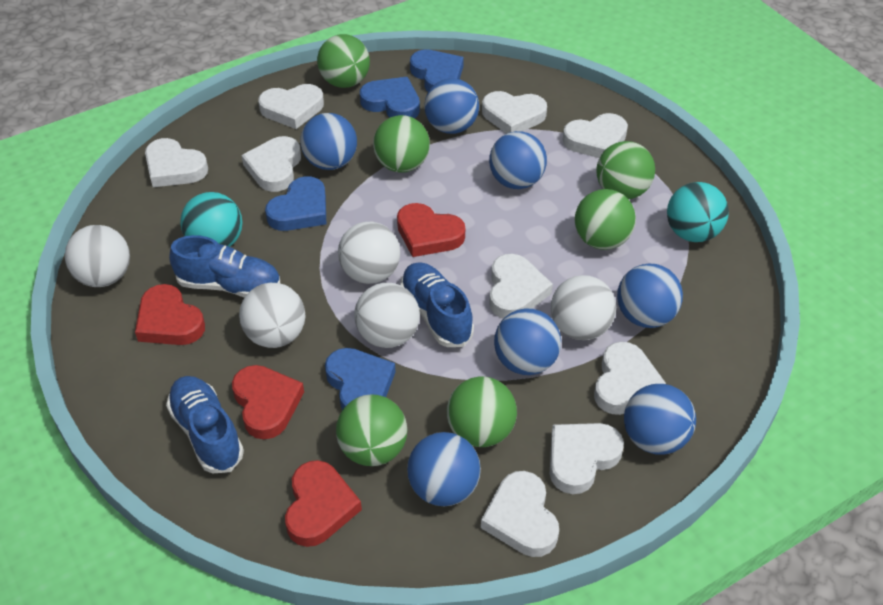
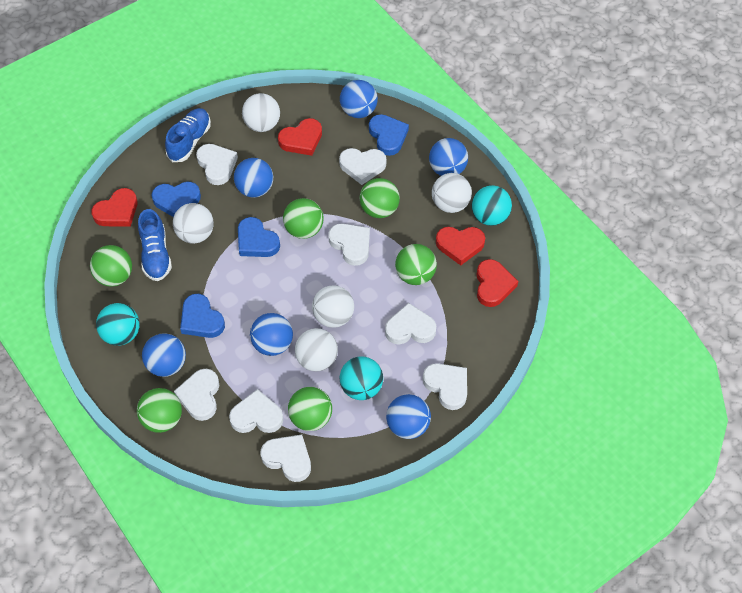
blue ball: [300,113,357,170] [407,432,481,506] [424,78,479,134] [489,131,547,189] [494,308,561,375] [617,263,683,328] [624,384,696,455] = 7 -> [142,333,186,377] [234,158,273,198] [250,313,293,356] [340,80,378,118] [386,394,431,439] [429,138,468,176] = 6
blue shoe: [166,376,244,473] [169,235,280,298] [400,262,474,347] = 3 -> [138,209,172,281] [165,108,211,162] = 2
turquoise ball: [180,192,242,247] [667,182,729,242] = 2 -> [96,303,140,346] [340,356,383,400] [472,185,512,226] = 3
white heart: [145,138,208,187] [241,136,301,192] [258,84,324,129] [481,471,559,557] [482,91,547,134] [489,254,553,318] [550,423,624,494] [563,113,628,158] [594,342,666,415] = 9 -> [174,369,219,421] [196,144,238,185] [229,389,283,433] [261,434,311,482] [328,224,370,266] [339,148,386,185] [385,303,436,344] [423,363,467,410] = 8

